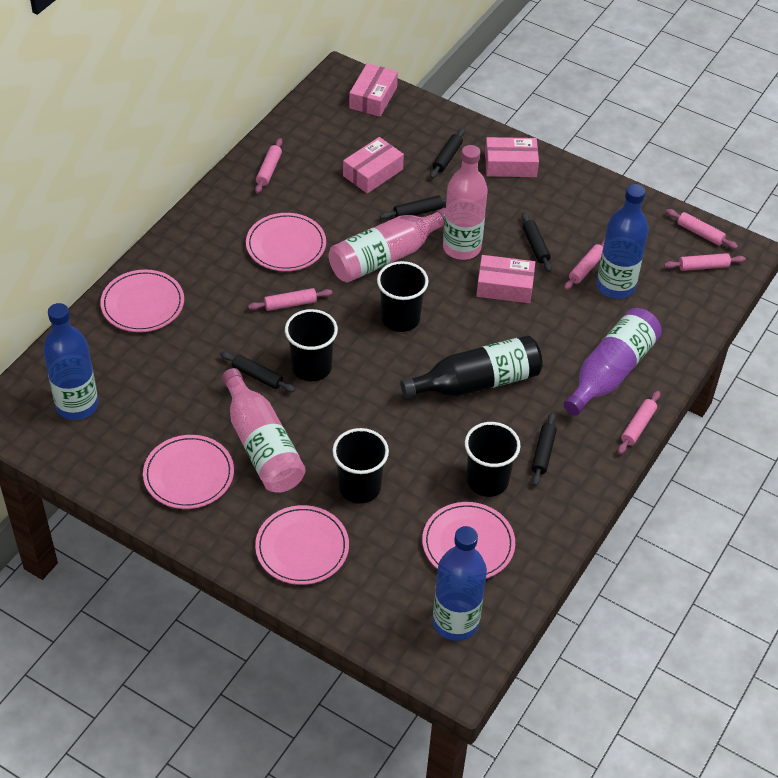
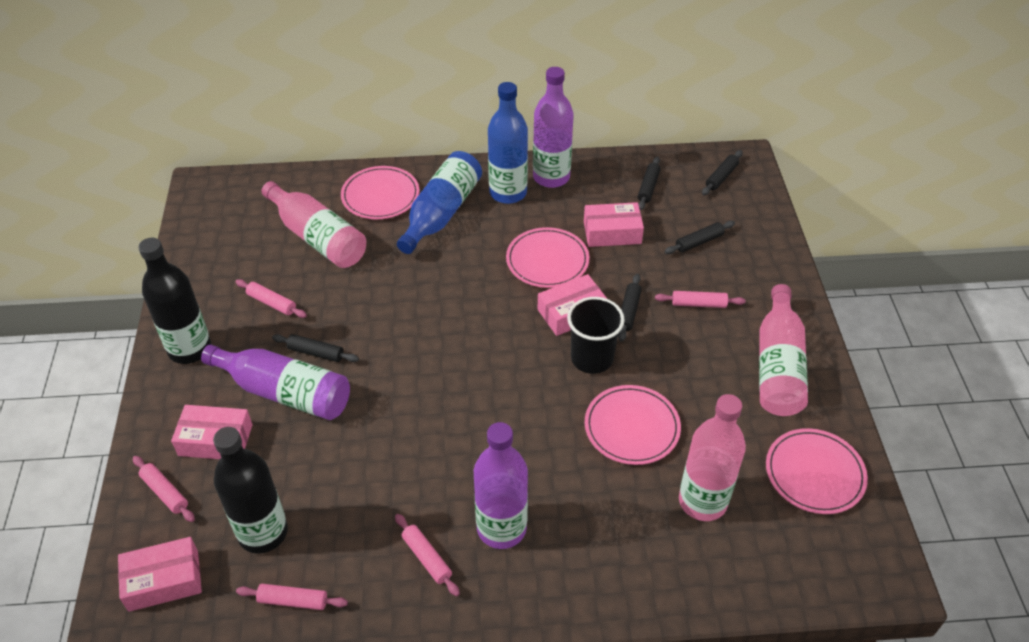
black bottle: [400,335,543,398] = 1 -> [138,238,211,364] [213,427,288,554] = 2
black cup: [285,309,338,381] [332,428,389,504] [377,261,428,332] [465,422,521,497] = 4 -> [567,297,625,374] = 1
blue bottle: [43,303,98,420] [433,526,487,641] [597,184,649,299] = 3 -> [397,151,482,254] [488,82,528,204] = 2
pink plate: [100,270,184,332] [143,435,234,509] [246,213,326,271] [255,505,349,585] [422,502,515,579] = 5 -> [341,166,420,219] [506,227,590,288] [584,385,681,465] [766,428,868,514] = 4
pink rolling pin: [248,288,333,311] [255,138,283,193] [564,239,605,290] [618,391,660,454] [664,253,746,271] [666,209,738,249] = 6 -> [133,456,195,522] [236,279,307,318] [236,584,348,610] [395,514,460,596] [655,291,746,308] = 5
purple bottle: [563,308,662,416] = 1 -> [201,344,350,420] [474,422,528,549] [533,67,574,188] = 3

